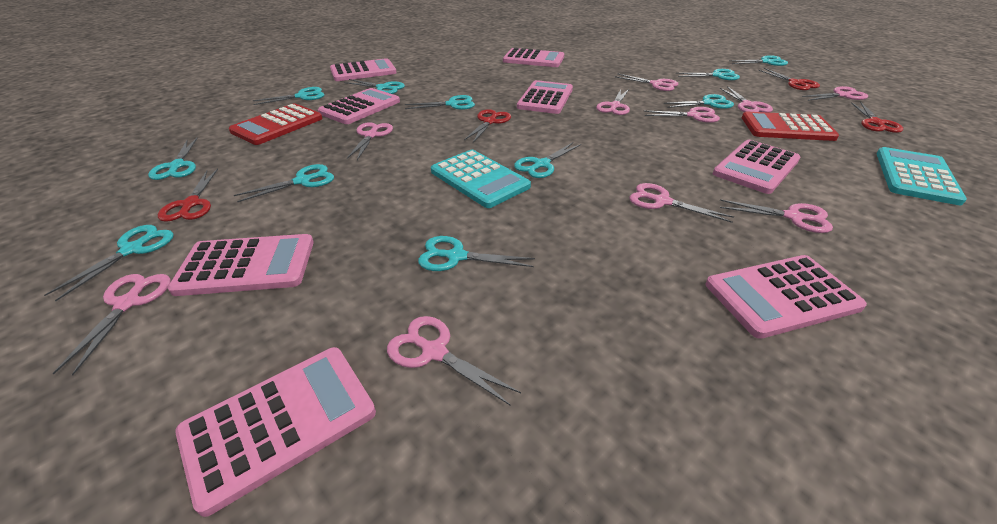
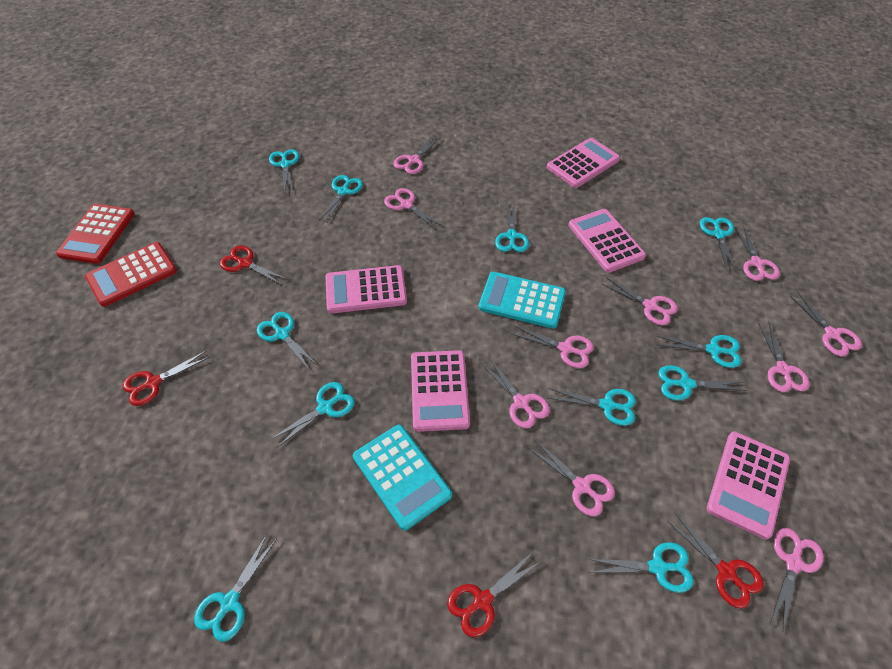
pink calculator: [168,234,314,296] [175,347,376,517] [318,88,400,124] [330,58,397,81] [503,48,564,67] [517,80,573,114] [705,255,867,339] [712,140,800,194] = 8 -> [326,265,407,313] [411,350,470,432] [547,138,620,188] [569,209,646,273] [707,431,790,540] = 5

